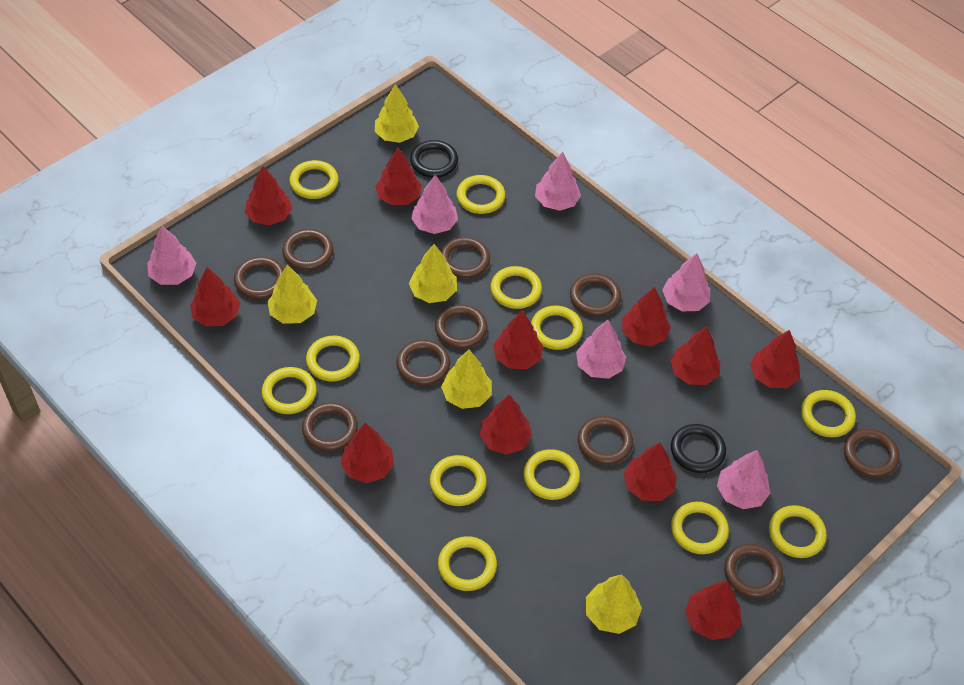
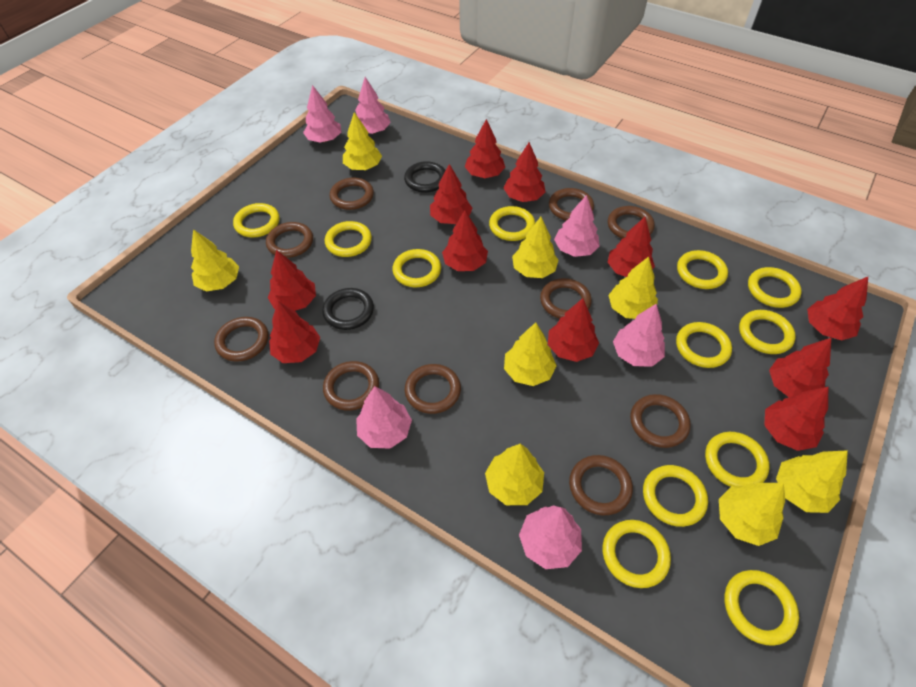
yellow tree: [267,264,317,324] [375,84,419,143] [409,244,457,303] [441,349,492,409] [586,574,642,634] = 5 -> [191,229,239,291] [343,112,382,170] [485,444,544,505] [504,322,557,386] [512,217,558,278] [608,257,658,319] [719,483,785,546] [776,450,848,513] = 8

